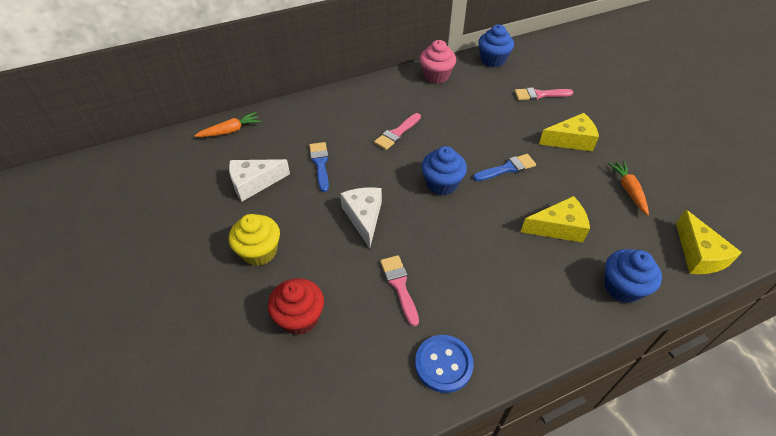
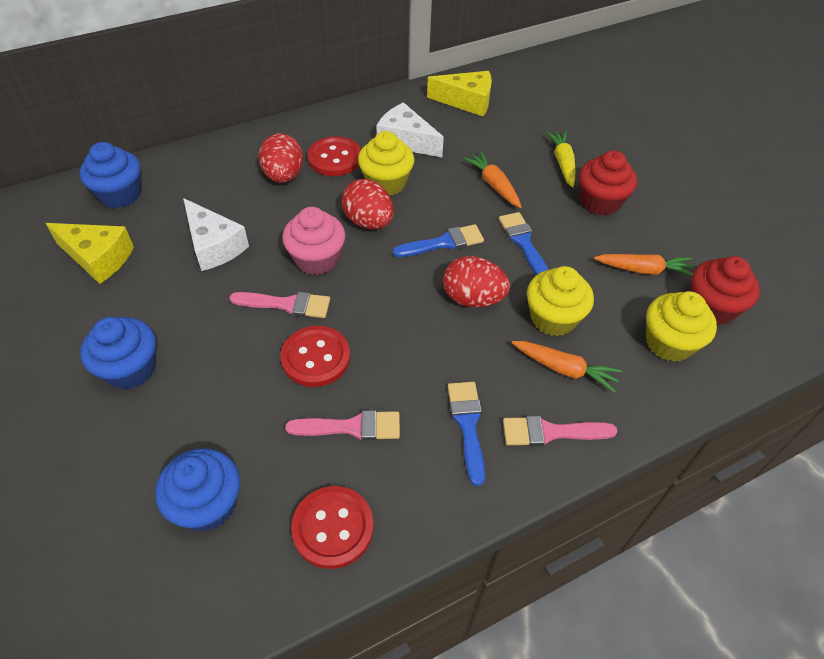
blue brush: [309,142,329,192] [473,154,536,181] = 2 -> [393,224,484,257] [448,382,485,486] [499,212,549,275] = 3
blue button: [415,335,474,393] = 1 -> none = 0
orange carrot: [194,112,261,137] [608,161,649,215] = 2 -> [463,151,522,208] [512,341,622,393] [594,254,694,276] = 3
red button: none = 0 -> [281,326,350,387] [291,486,374,569] [307,136,361,176] = 3
red cupcake: [268,278,324,335] = 1 -> [579,150,637,216] [691,256,760,325] = 2
red egg: none = 0 -> [259,133,303,183] [342,179,394,229] [443,256,510,307] = 3
yellow carrot: none = 0 -> [546,130,576,187] = 1
yellow cheese: [521,196,590,243] [539,113,599,151] [676,210,742,274] = 3 -> [45,223,134,284] [427,71,492,116] = 2
yellow cupcake: [229,214,280,266] = 1 -> [358,131,414,196] [527,266,594,336] [646,291,717,362] = 3

